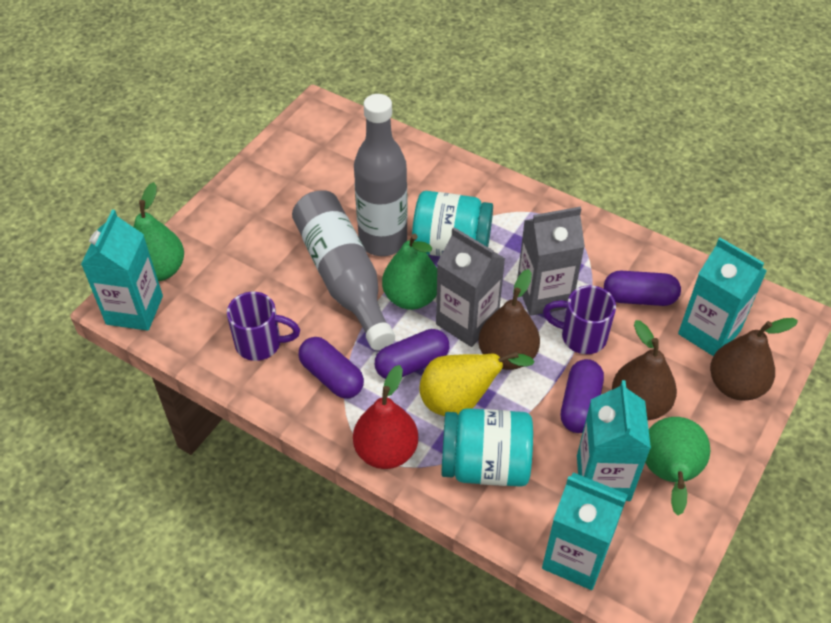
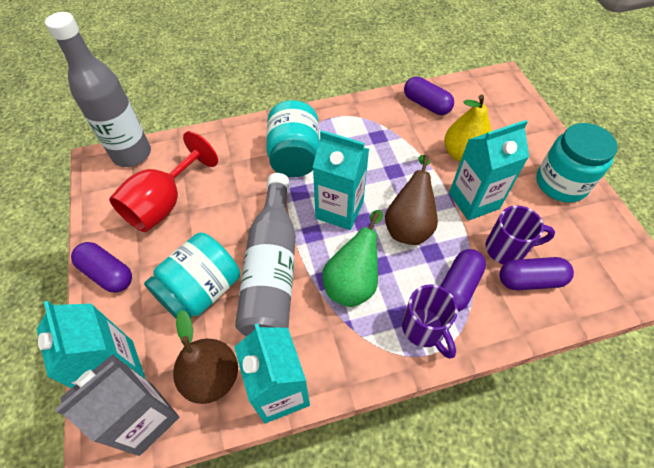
brown pear: [479,269,540,370] [612,320,677,420] [710,318,798,401] = 3 -> [173,310,238,404] [385,155,438,245] = 2
green pear: [133,182,184,281] [382,233,437,310] [645,417,710,515] = 3 -> [322,210,383,307] = 1
grey carton: [436,227,506,347] [517,206,585,316] = 2 -> [55,354,179,456] = 1
red goblet: none = 0 -> [109,131,218,232] = 1
red pear: [353,365,418,469] = 1 -> none = 0
turquoise jar: [412,191,493,256] [441,408,533,487] = 2 -> [144,232,240,319] [266,100,319,177] [536,123,617,203] = 3

